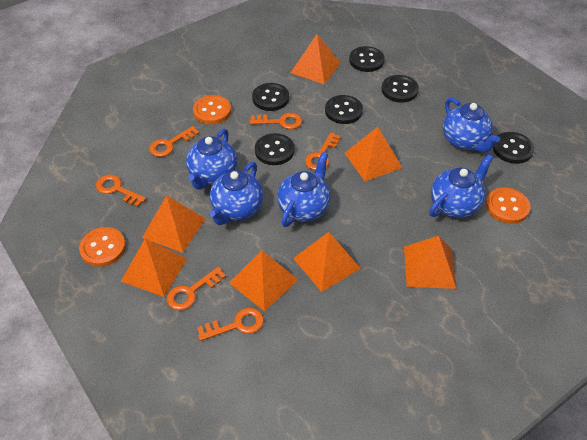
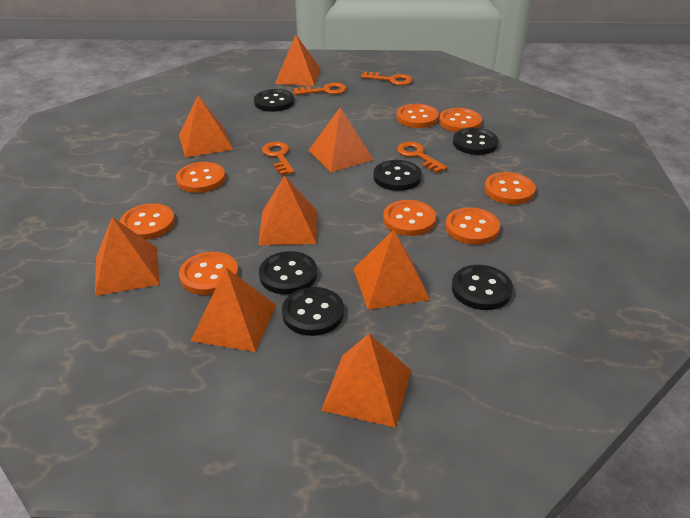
blue teapot: [186,128,237,190] [209,162,263,225] [277,152,331,227] [429,154,493,218] [443,97,500,153] = 5 -> none = 0
orange button: [79,227,126,267] [193,95,231,124] [486,187,531,224] = 3 -> [120,203,175,240] [176,162,225,193] [179,252,239,295] [383,200,436,236] [396,104,439,128] [439,108,482,132] [446,207,500,245] [484,172,536,205] = 8
orange key: [96,174,146,207] [149,126,199,157] [167,267,226,310] [197,308,264,341] [250,113,302,129] [305,132,341,170] = 6 -> [262,142,294,175] [294,82,347,95] [361,72,412,86] [397,142,448,173] = 4
orange pyramid: [121,239,187,297] [142,195,206,253] [229,250,298,312] [291,34,340,84] [293,232,361,292] [345,127,402,181] [404,236,457,289] = 7 -> [95,217,160,296] [179,96,233,158] [191,268,276,352] [258,176,317,245] [275,35,321,86] [309,107,374,172] [321,334,411,428] [353,230,430,310] = 8

